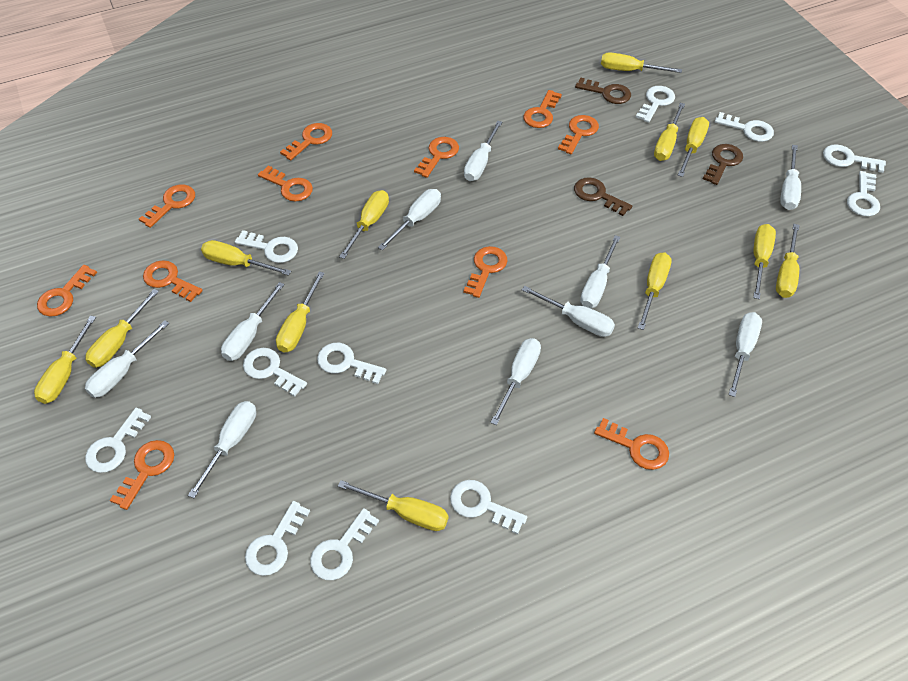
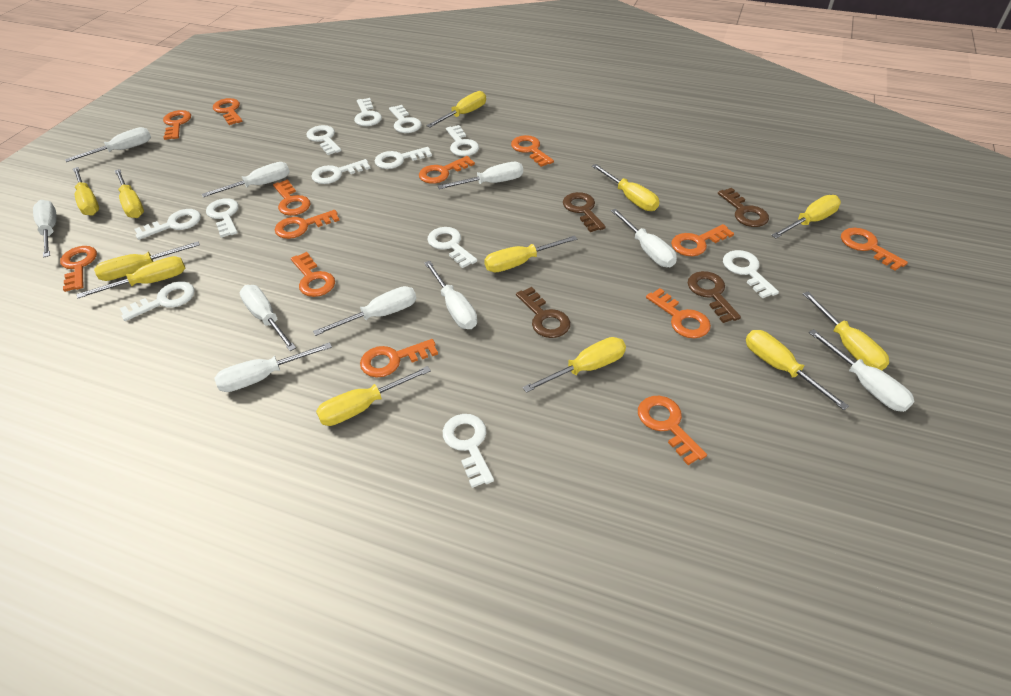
brown key: [574,177,632,216] [575,77,631,104] [703,144,743,185] = 3 -> [516,287,570,338] [563,192,606,232] [688,271,741,323] [718,188,769,227] = 4
orange key: [37,265,97,317] [110,440,174,510] [139,184,195,228] [143,260,203,302] [258,165,313,202] [280,123,332,160] [414,137,459,178] [463,246,508,298] [523,90,562,128] [558,115,599,154] [594,418,669,470] = 11 -> [60,246,97,292] [163,110,191,140] [213,98,242,125] [273,179,310,216] [275,210,340,239] [291,252,335,297] [360,339,438,377] [419,156,475,184] [511,135,554,167] [638,396,707,465] [646,288,711,338] [671,224,734,256] [841,228,908,271] = 13
white key: [85,408,151,473] [235,230,298,263] [243,348,307,397] [245,501,310,576] [310,508,379,580] [317,343,386,384] [450,480,527,534] [636,86,675,123] [715,112,774,142] [823,144,886,173] [847,171,880,216] = 11 -> [120,282,195,321] [134,209,201,240] [206,198,239,238] [306,125,341,155] [311,159,371,184] [354,98,382,126] [375,147,432,169] [389,105,422,133] [427,227,477,268] [443,414,494,488] [446,125,479,156] [723,250,779,298] = 12

